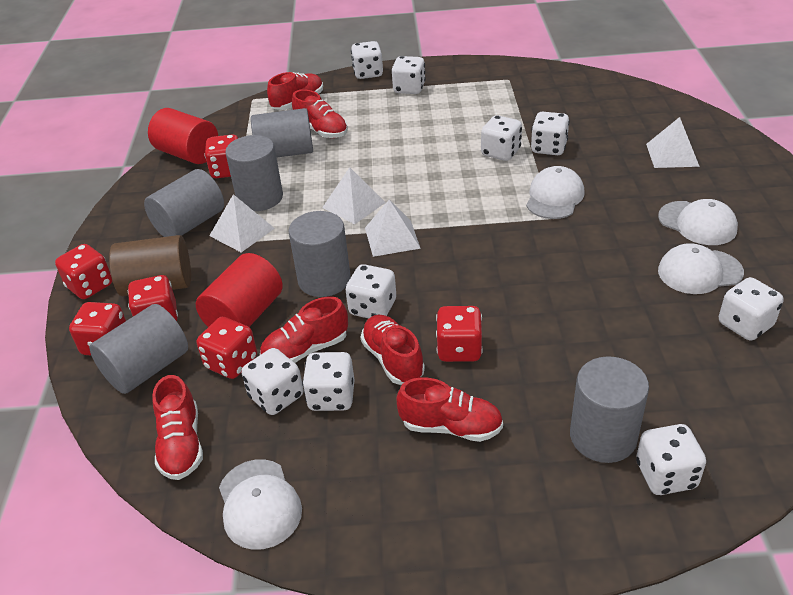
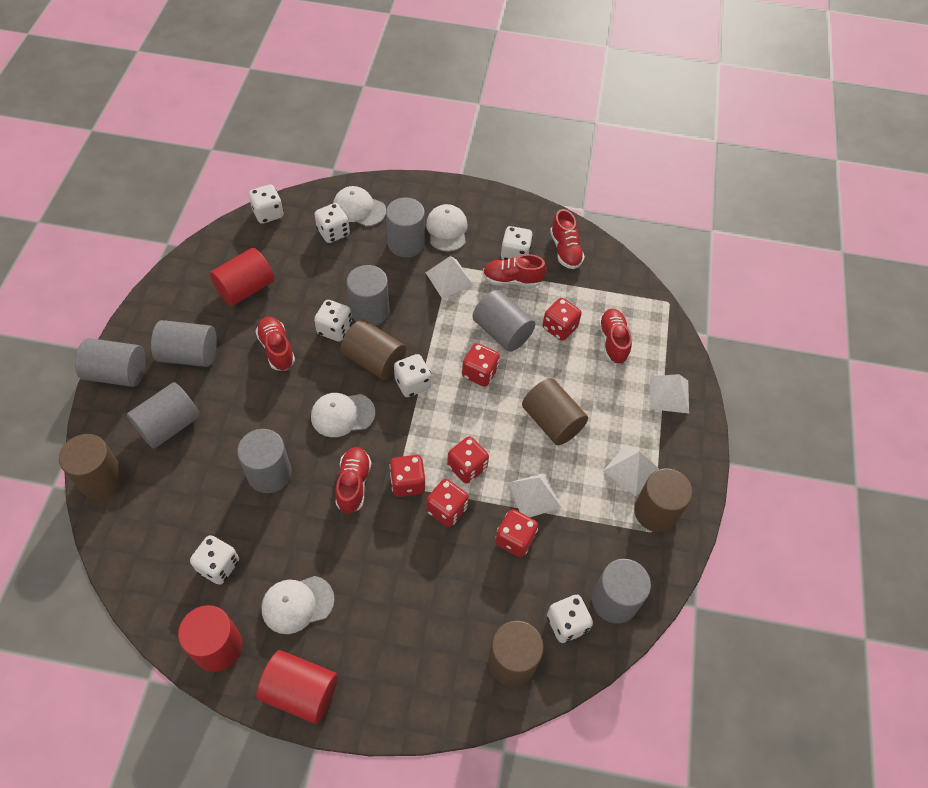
brown cylinder: [109,235,191,296] = 1 -> [59,434,124,499] [341,319,406,380] [488,621,544,687] [522,378,588,445] [634,468,692,532] = 5
grey cylinder: [89,304,188,394] [144,169,224,237] [225,135,283,211] [251,108,313,158] [288,211,351,297] [570,356,649,463] = 6 -> [75,338,146,387] [127,382,200,449] [151,320,217,367] [237,429,292,493] [346,265,389,326] [386,197,425,258] [473,290,535,352] [592,559,651,624] = 8
red cylinder: [148,108,218,164] [196,253,283,327] = 2 -> [178,605,242,672] [210,248,274,306] [256,650,338,724] = 3
red shoe: [152,375,203,480] [260,297,348,363] [267,72,323,110] [292,90,348,138] [361,315,425,385] [396,377,503,442] = 6 -> [255,317,295,370] [335,447,371,514] [483,254,547,287] [550,209,585,269] [598,309,632,364] = 5
white dice: [242,348,304,415] [302,352,354,411] [346,264,396,318] [351,41,383,79] [392,56,426,94] [481,115,522,161] [531,112,570,155] [636,424,706,495] [719,277,783,341] = 9 -> [190,535,239,585] [249,184,284,224] [314,203,350,243] [314,300,352,342] [394,354,431,397] [501,226,533,260] [547,594,593,643] = 7

